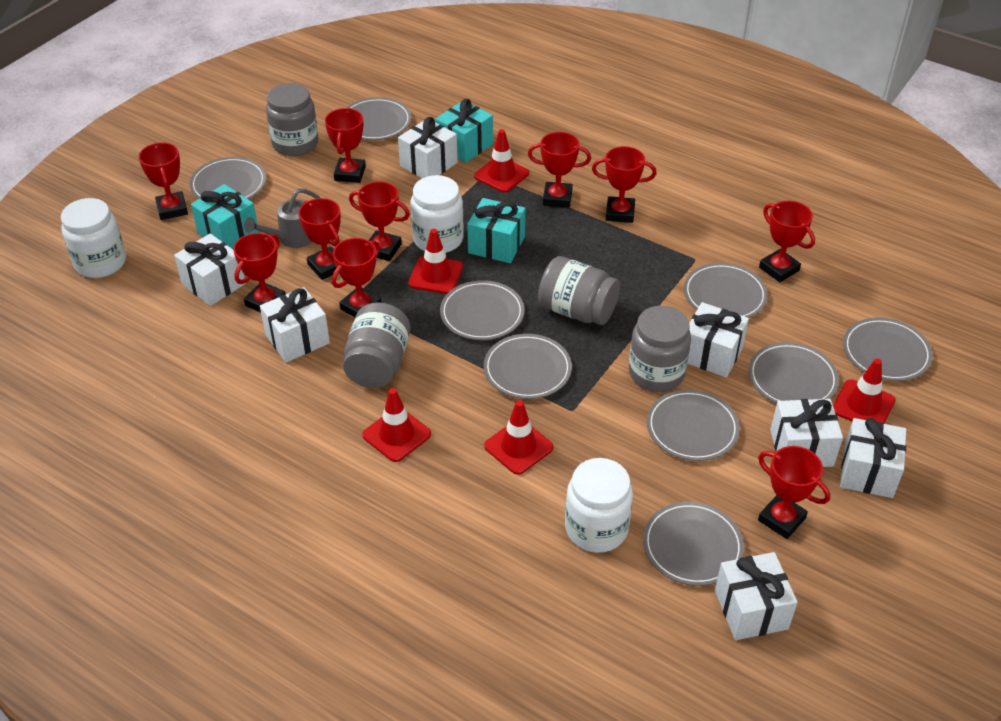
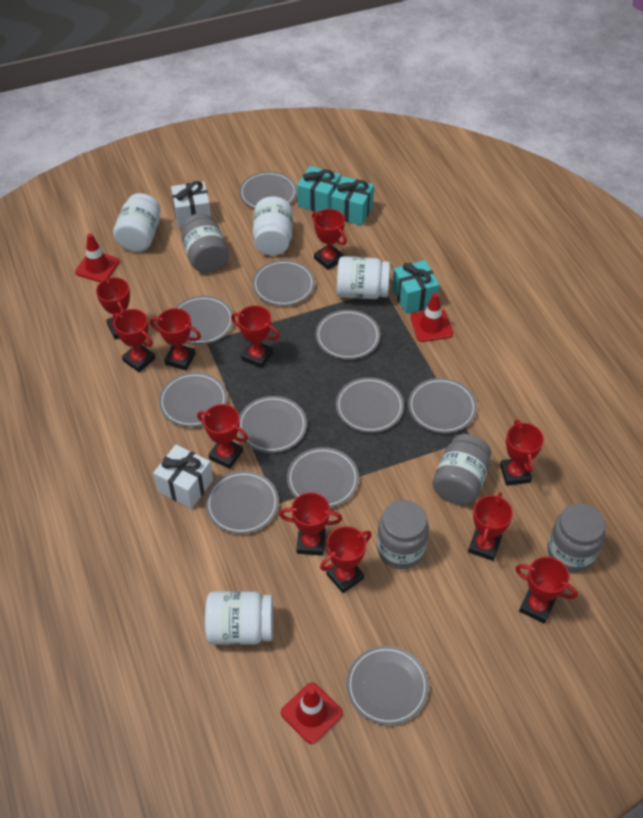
grey plate: [190,157,266,199] [346,97,411,140] [440,280,525,340] [484,334,572,399] [643,502,744,586] [647,390,740,461] [684,263,768,318] [748,342,839,404] [843,318,933,381] = 9 -> [159,372,227,427] [175,296,233,344] [206,471,279,534] [238,396,307,453] [239,172,297,209] [252,260,315,306] [287,447,359,508] [316,310,380,360] [336,377,404,433] [346,646,429,725] [408,378,477,433] = 11
grey watering can: [244,188,321,248] = 1 -> none = 0
red traffic cone: [362,388,431,462] [408,229,463,294] [474,129,529,193] [484,400,554,475] [833,359,896,424] = 5 -> [75,233,120,282] [281,683,343,744] [410,293,453,342] = 3
red trophy: [138,142,188,220] [233,233,286,313] [298,198,341,280] [325,108,366,183] [332,238,381,317] [349,181,410,261] [528,132,591,208] [592,146,657,223] [758,446,830,539] [759,201,815,282] = 10 -> [96,277,130,340] [113,309,156,372] [150,308,201,370] [197,404,248,469] [231,305,279,368] [279,492,342,556] [312,209,347,270] [320,526,372,593] [468,493,513,561] [500,420,544,486] [515,557,578,624] = 11
white gift: [174,233,246,306] [260,287,330,362] [398,117,458,178] [688,302,749,378] [715,552,798,640] [770,399,843,467] [840,418,906,498] = 7 -> [153,445,213,509] [171,181,211,229] = 2
white jar: [61,198,126,278] [410,175,464,253] [565,458,633,553] = 3 -> [113,193,161,252] [205,591,273,645] [253,197,293,255] [337,256,390,299] = 4

